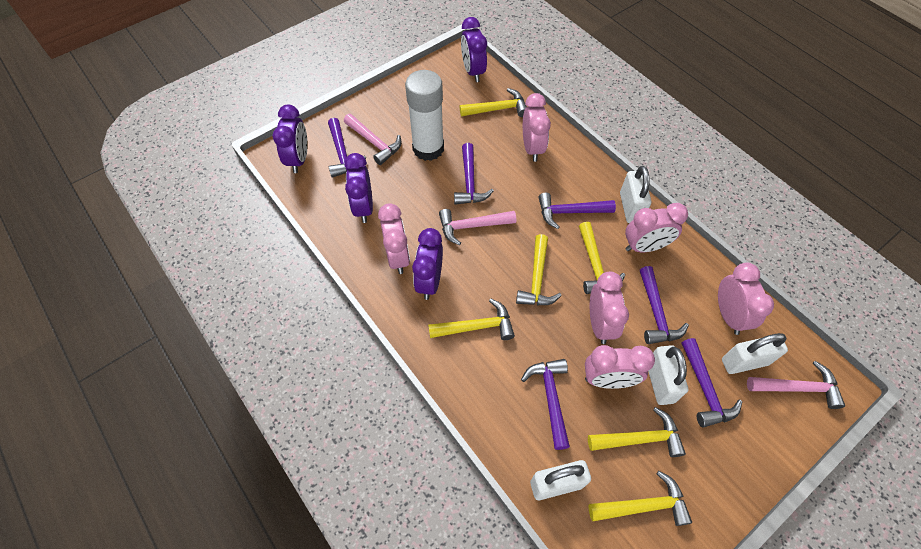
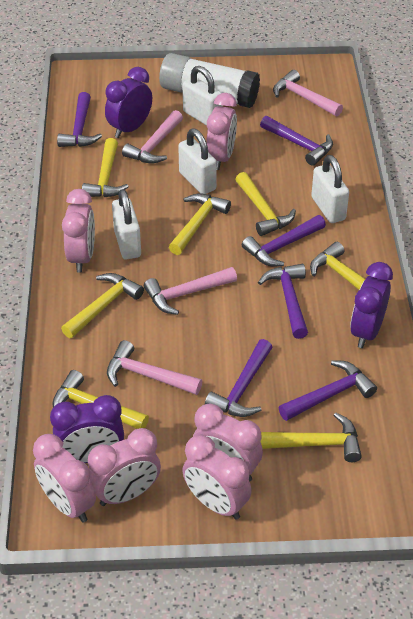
pink hammer: [344,114,402,165] [439,209,516,245] [747,361,845,409] = 3 -> [107,340,202,395] [122,110,183,163] [144,267,237,315] [273,70,343,116] = 4
purple clock: [272,105,308,173] [344,153,373,223] [412,228,443,300] [461,17,487,82] = 4 -> [50,395,124,463] [105,67,152,138] [350,262,393,348] = 3
yellow hammer: [428,299,515,340] [460,88,527,117] [516,234,562,305] [579,222,625,294] [588,407,686,457] [588,471,692,526] = 6 -> [52,370,149,429] [61,273,144,338] [82,138,129,197] [169,193,231,255] [235,172,296,236] [260,413,362,462] [310,242,390,299] = 7

